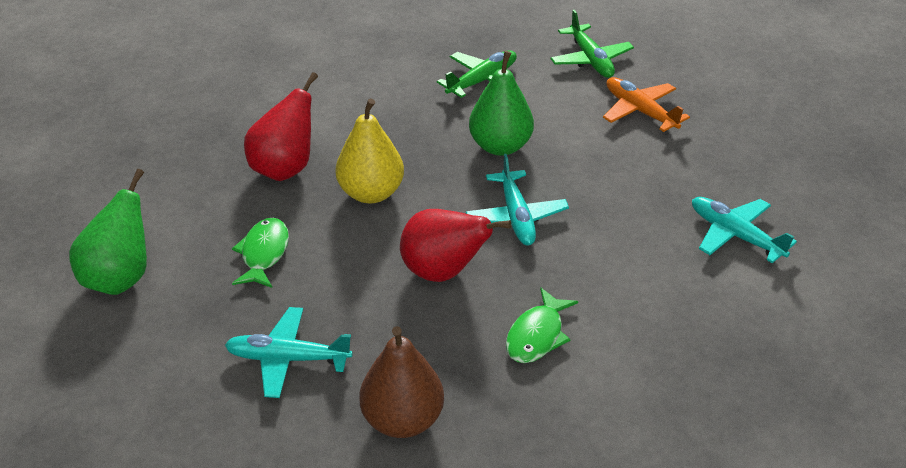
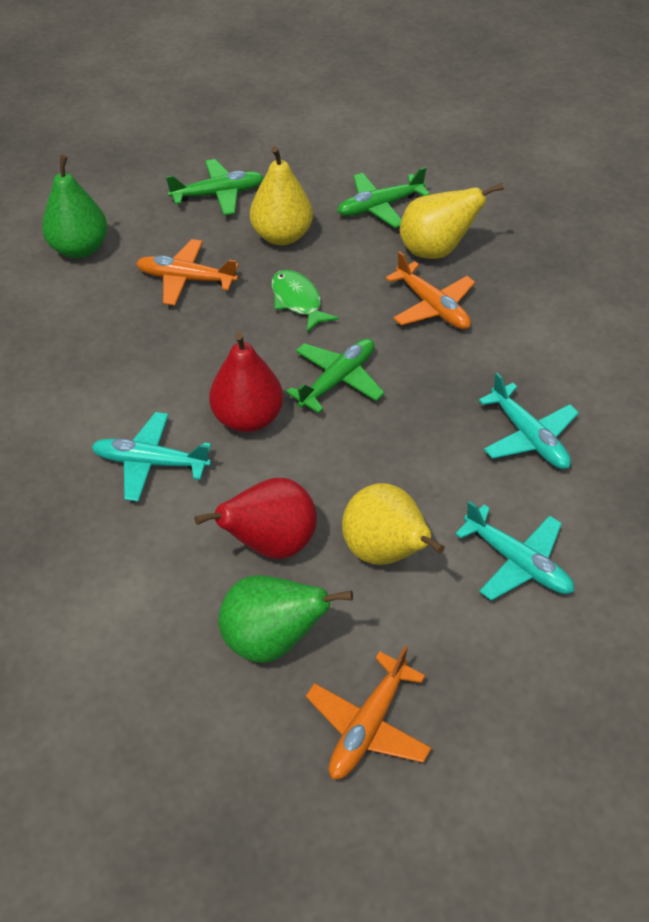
brown pear: [359,326,444,438] = 1 -> none = 0
green fish: [232,218,289,288] [506,287,578,363] = 2 -> [271,270,339,332] = 1
green plane: [437,50,517,98] [550,10,634,78] = 2 -> [166,159,264,215] [286,338,385,413] [337,167,430,228] = 3
orange plane: [603,77,690,132] = 1 -> [136,239,239,305] [306,646,431,779] [385,251,475,329] = 3
yellow pear: [336,98,404,203] = 1 -> [250,146,313,245] [342,483,445,565] [400,183,504,259] = 3

